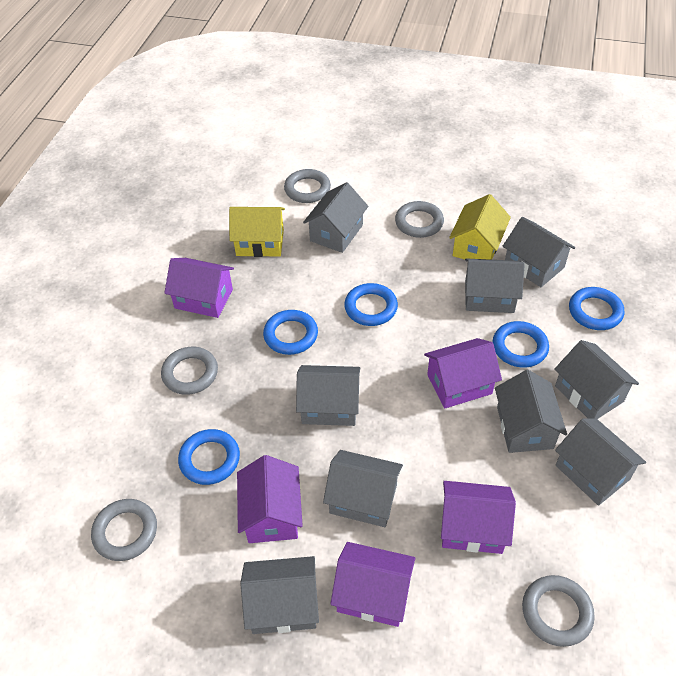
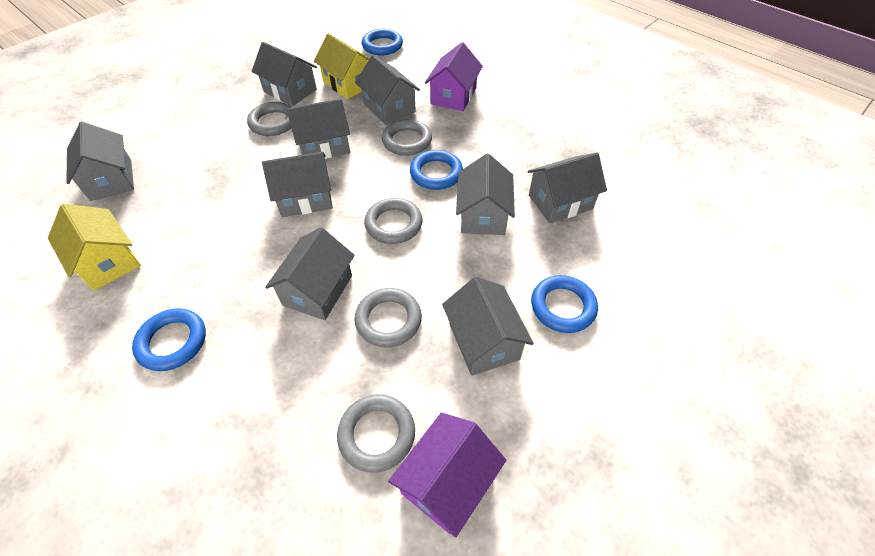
blue ring: [178,429,240,485] [263,310,318,355] [344,283,398,326] [492,321,549,368] [569,287,624,330] = 5 -> [132,308,206,371] [362,29,403,56] [410,150,463,190] [531,275,598,333] = 4
purple house: [164,258,234,318] [237,455,303,543] [330,542,415,627] [424,338,502,408] [441,481,516,554] = 5 -> [388,412,506,538] [425,42,483,111] = 2

